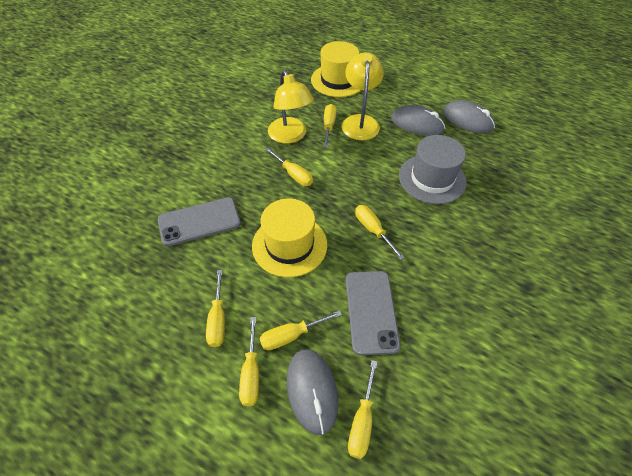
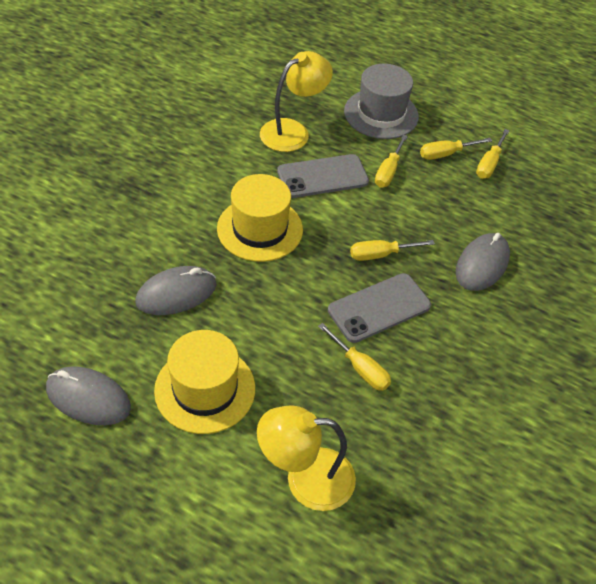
yellow screwdriver: [206,270,225,347] [239,317,259,406] [260,310,342,350] [265,148,313,186] [323,104,337,147] [348,360,377,459] [355,205,405,260] = 7 -> [318,323,391,391] [350,240,435,261] [375,135,408,188] [420,138,492,160] [476,129,510,179] = 5

